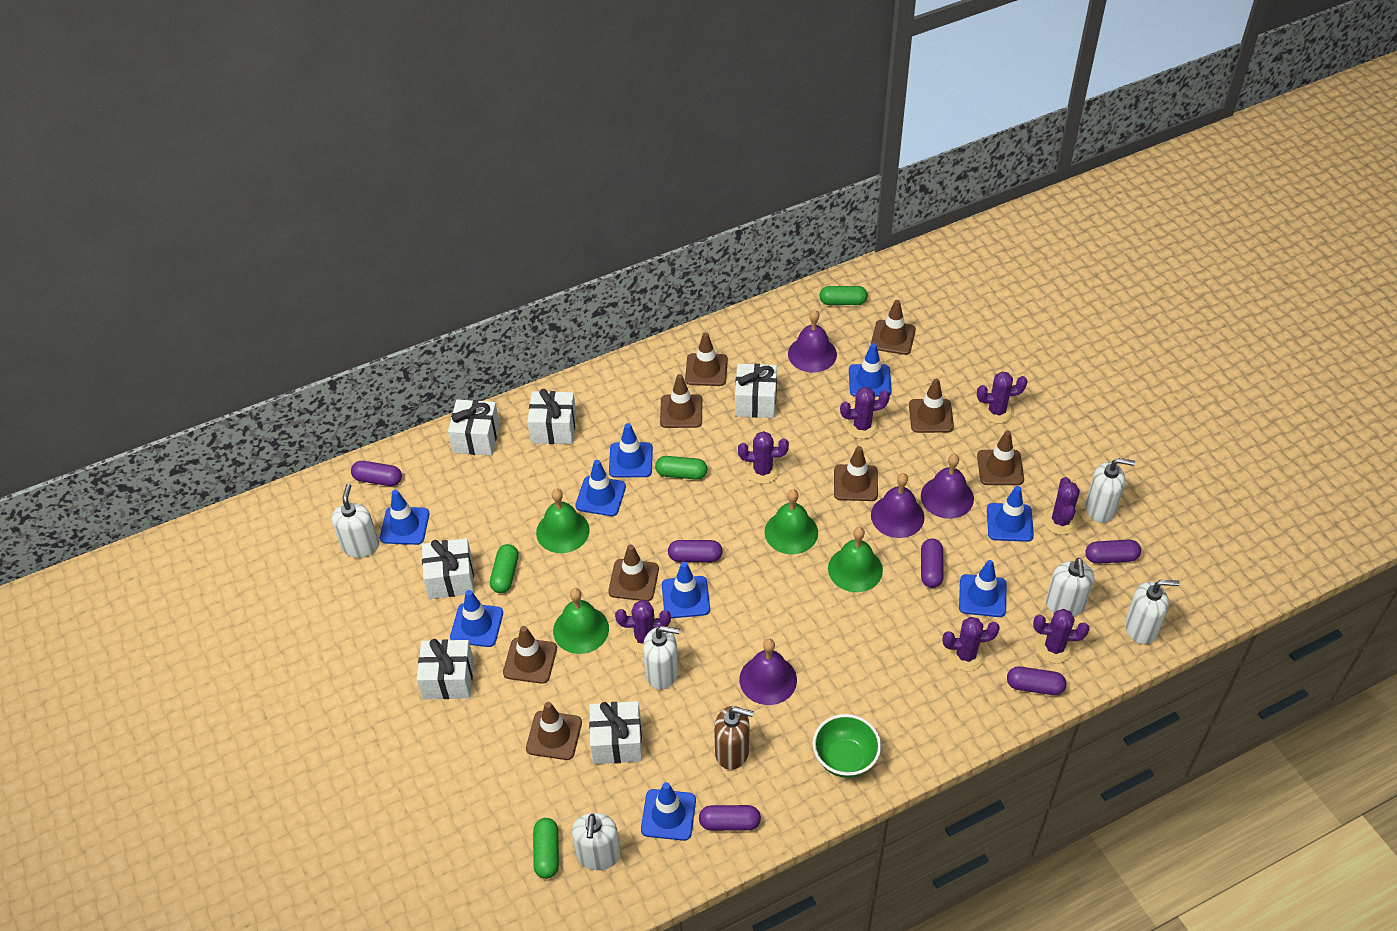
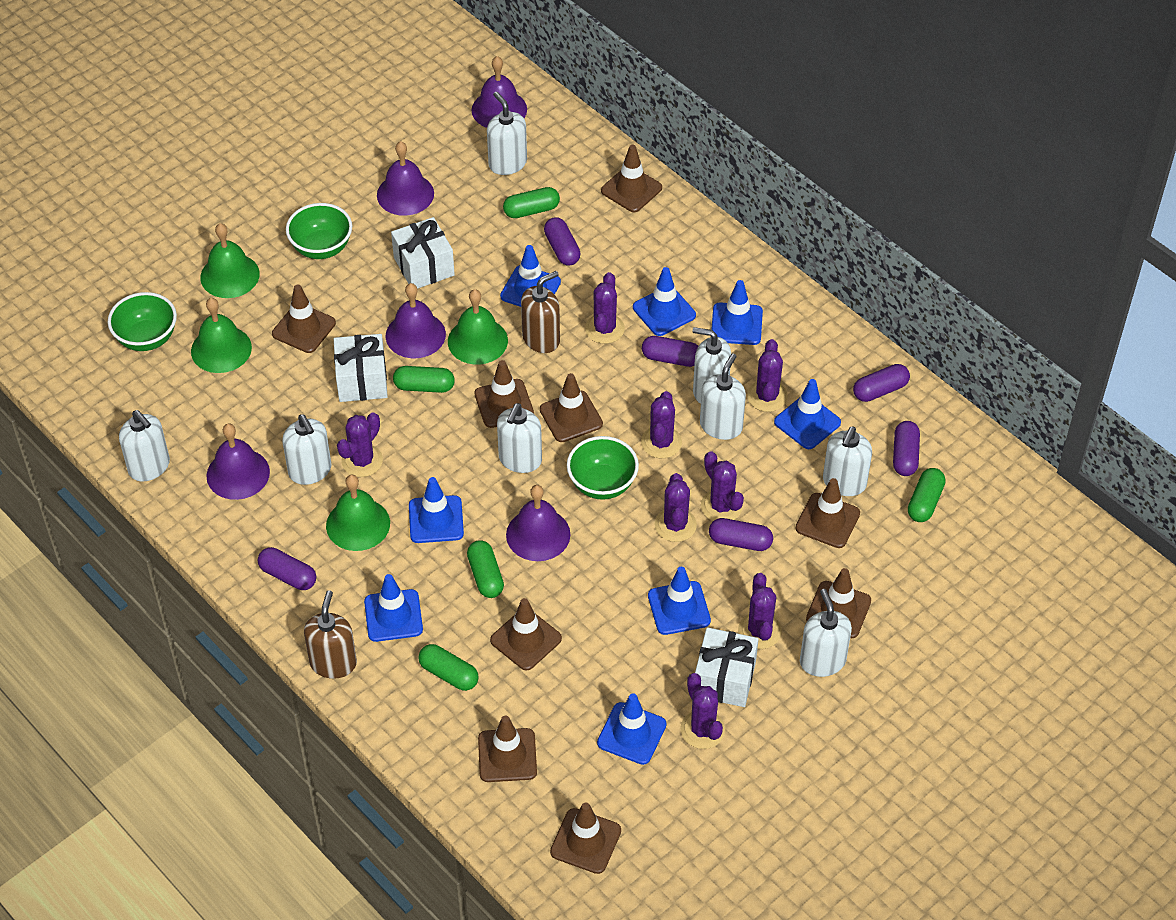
blue traffic cone: [380,490,429,545] [450,590,503,647] [575,460,626,516] [609,423,653,478] [641,782,696,841] [662,562,710,619] [849,343,892,397] [959,560,1007,617] [987,486,1034,542] = 9 -> [364,574,423,642] [409,477,464,543] [500,245,561,307] [597,693,667,765] [633,267,696,336] [648,567,711,635] [711,280,763,345] [774,379,841,449] = 8
brown soap dispenser: [714,706,754,770] = 1 -> [304,590,357,679] [521,271,560,353] = 2
green bowl: [813,714,881,778] = 1 -> [108,292,177,351] [286,203,352,259] [567,436,639,500] = 3
green capsule: [490,544,519,593] [533,818,559,879] [655,456,707,479] [820,286,868,305] = 4 -> [393,366,455,393] [418,644,479,691] [467,540,504,598] [503,187,560,218] [908,468,946,522] = 5
purple bell: [740,639,797,705] [788,310,837,373] [871,473,925,538] [921,454,974,519] = 4 -> [206,423,270,500] [377,141,434,216] [386,283,446,358] [472,56,527,128] [506,485,570,561] = 5
purple cactus: [615,600,671,654] [738,431,789,484] [840,387,890,439] [943,617,1000,671] [977,371,1028,424] [1033,609,1089,663] [1043,477,1080,535] = 7 -> [337,412,383,477] [585,272,625,344] [641,391,682,459] [654,473,697,542] [680,673,725,749] [701,451,744,521] [738,573,782,649] [747,339,788,412] = 8
white gift: [417,639,474,699] [422,538,474,599] [448,399,500,456] [527,389,576,444] [589,701,642,764] [735,364,777,418] = 6 -> [334,334,388,402] [391,217,455,289] [695,627,758,707] = 3
white soap dispenser: [332,484,379,558] [572,813,620,870] [643,626,680,690] [1046,558,1094,616] [1086,458,1135,523] [1125,580,1180,644] = 6 -> [119,410,170,481] [282,414,331,485] [487,92,527,175] [497,403,542,473] [693,327,731,404] [700,354,746,440] [800,589,852,677] [823,426,872,496] = 8

